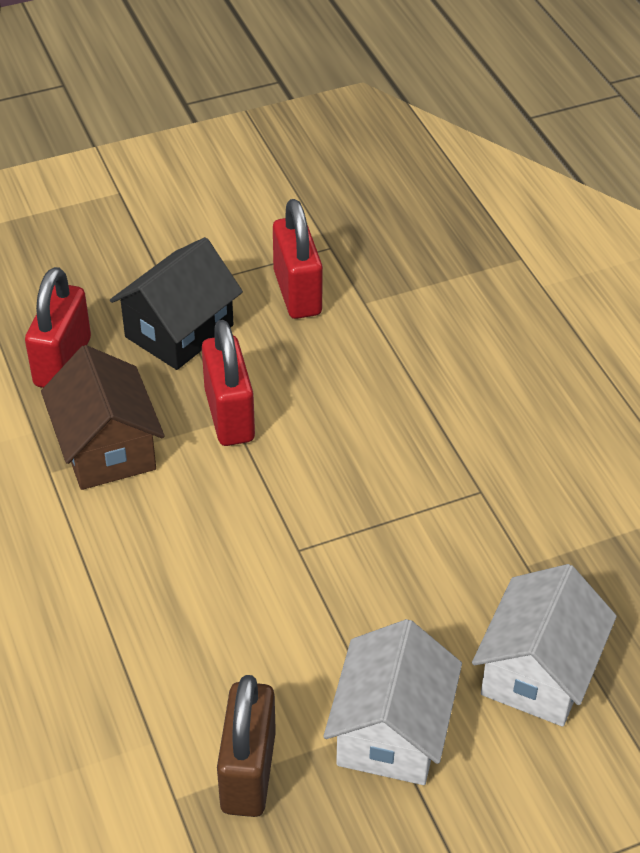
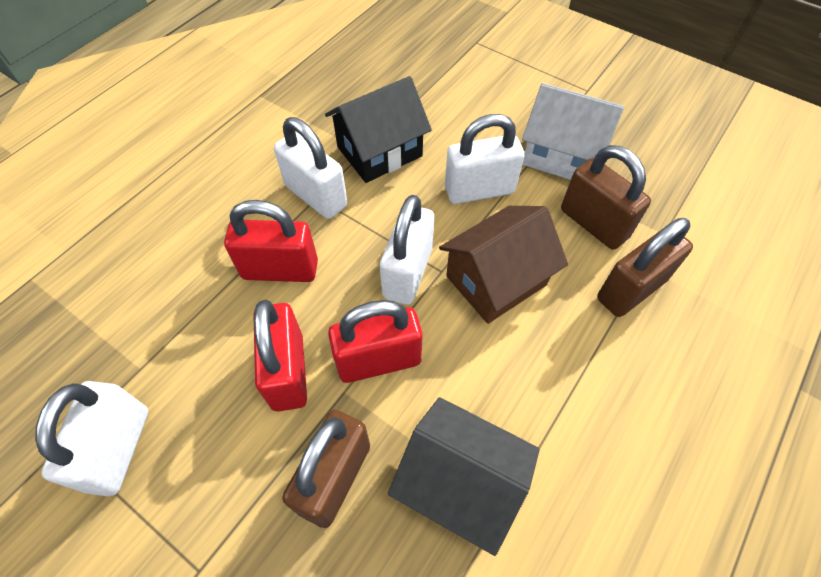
black house: [110,237,243,370] = 1 -> [325,76,432,183] [388,397,540,556] = 2
brown padlock: [217,675,276,817] = 1 -> [282,410,370,528] [561,145,651,250] [597,218,693,317] = 3
white house: [323,619,462,785] [472,564,617,727] = 2 -> [522,83,624,180] = 1
white padlock: none = 0 -> [35,381,148,496] [274,117,348,219] [380,195,434,305] [445,114,524,204] = 4

